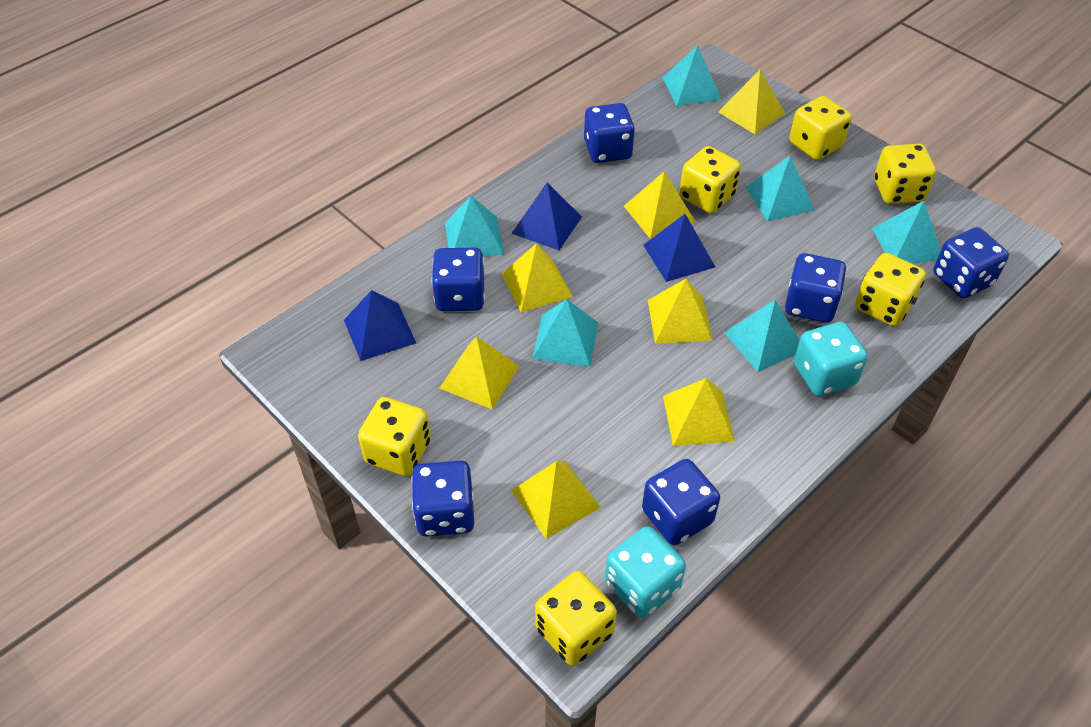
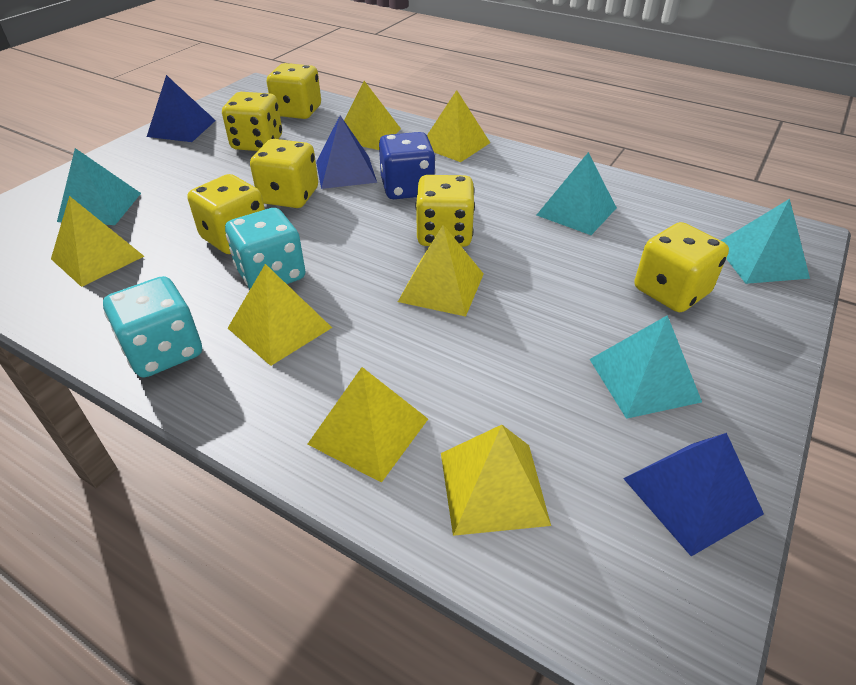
blue dice: [411,460,474,537] [432,248,485,311] [584,103,635,163] [642,459,720,545] [785,253,846,323] [933,227,1009,298] = 6 -> [379,132,435,199] = 1
turquoise pyramid: [445,196,504,257] [532,299,598,367] [663,45,721,106] [724,300,800,372] [746,156,815,221] [872,201,941,263] = 6 -> [57,148,141,225] [537,152,617,235] [590,315,702,419] [721,199,810,284] = 4

